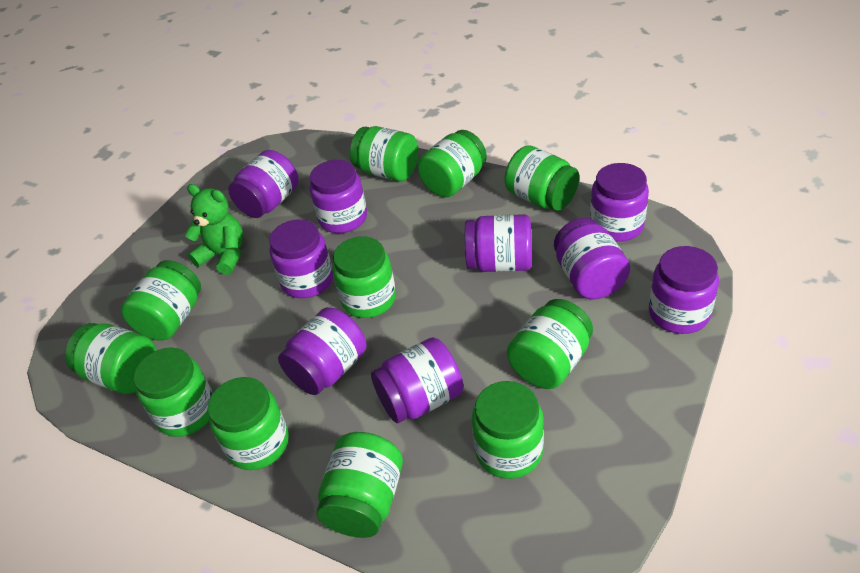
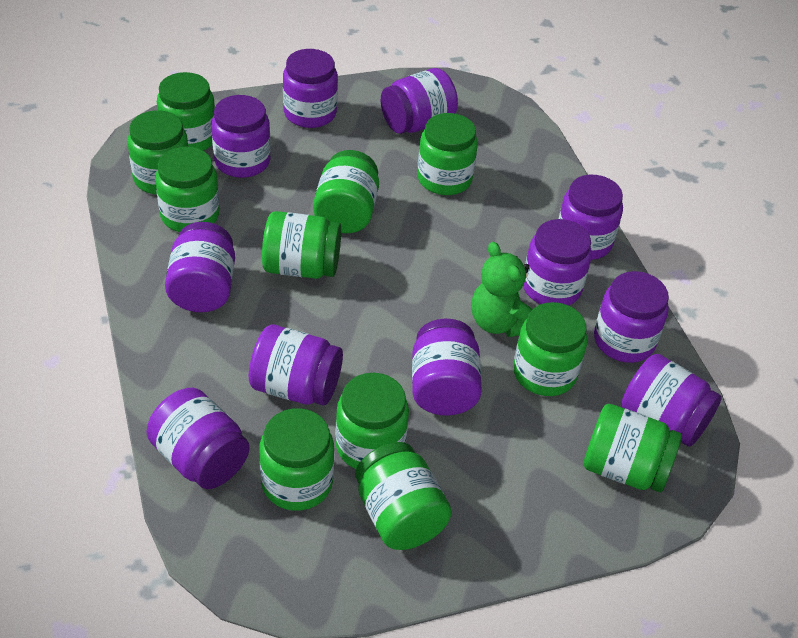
purple jar: [228,150,299,218] [269,219,333,298] [278,307,366,395] [310,160,367,233] [371,337,463,423] [465,214,532,272] [554,218,630,299] [590,163,649,242] [649,246,719,334] = 9 -> [147,388,250,489] [165,222,235,312] [211,95,271,178] [249,325,343,406] [283,49,338,128] [381,68,458,134] [412,319,482,416] [523,219,592,306] [559,175,623,260] [594,271,669,363] [621,354,722,447] = 11

